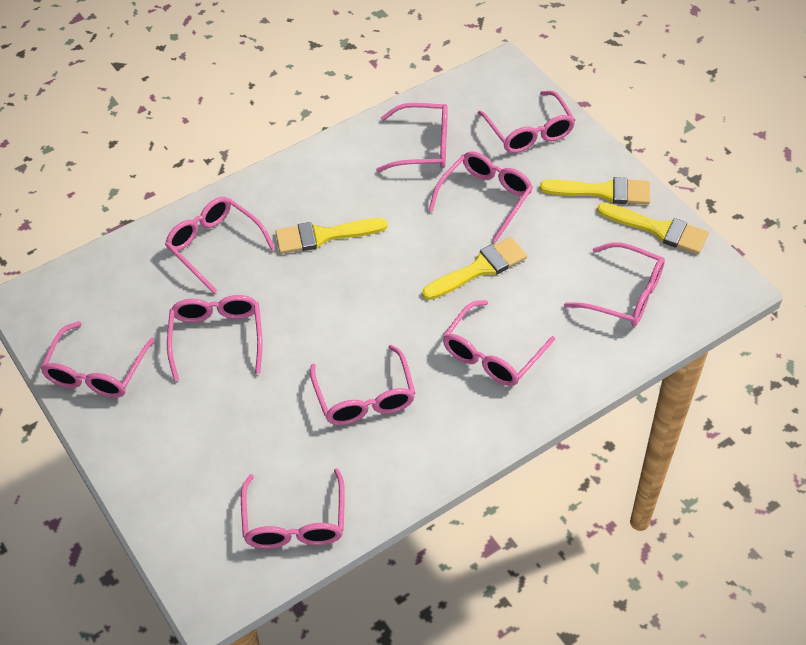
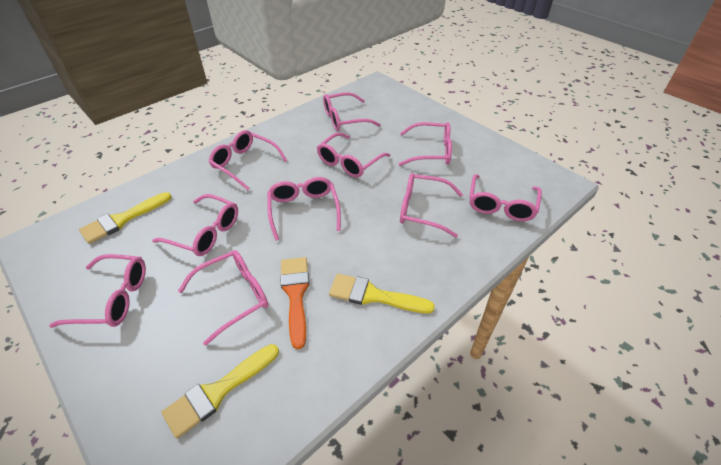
orange brush: none = 0 -> [280,257,309,349] = 1
yellow brush: [275,218,388,254] [422,237,527,300] [540,177,650,205] [597,203,709,254] = 4 -> [79,192,172,244] [161,344,279,439] [329,274,435,314] = 3

